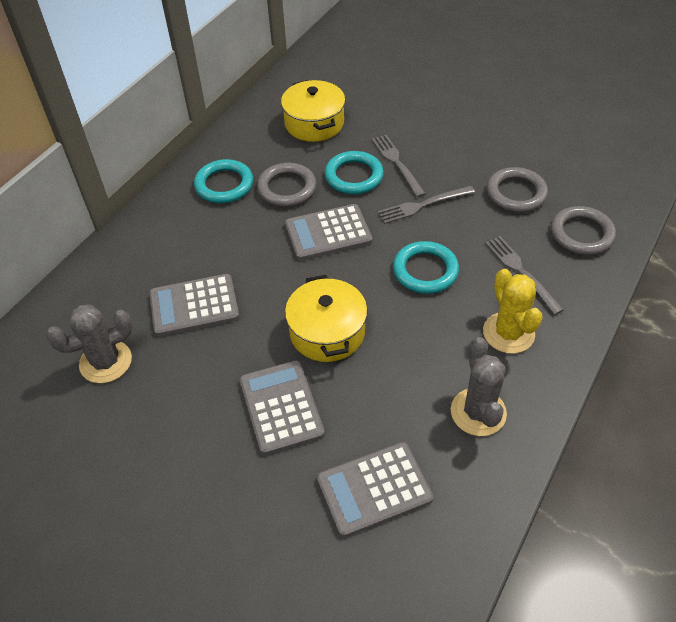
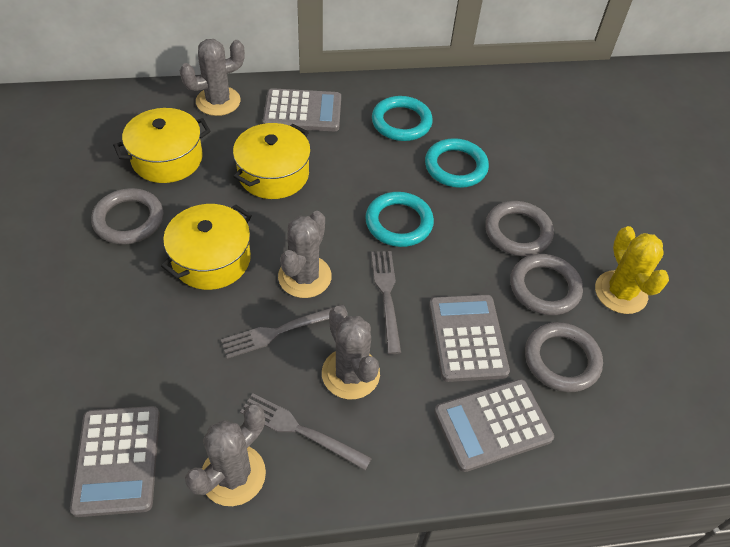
grey cactus: [46,304,133,383] [451,337,507,436] = 2 -> [180,39,245,116] [185,404,266,506] [278,211,332,298] [322,306,380,399] = 4
grey ring: [257,163,317,207] [486,167,548,212] [551,206,616,255] = 3 -> [91,188,163,244] [485,201,554,256] [510,254,583,315] [525,322,603,392] = 4
yellow pot: [281,80,345,142] [285,275,367,362] = 2 -> [113,108,210,183] [161,204,252,290] [233,123,311,199] = 3

